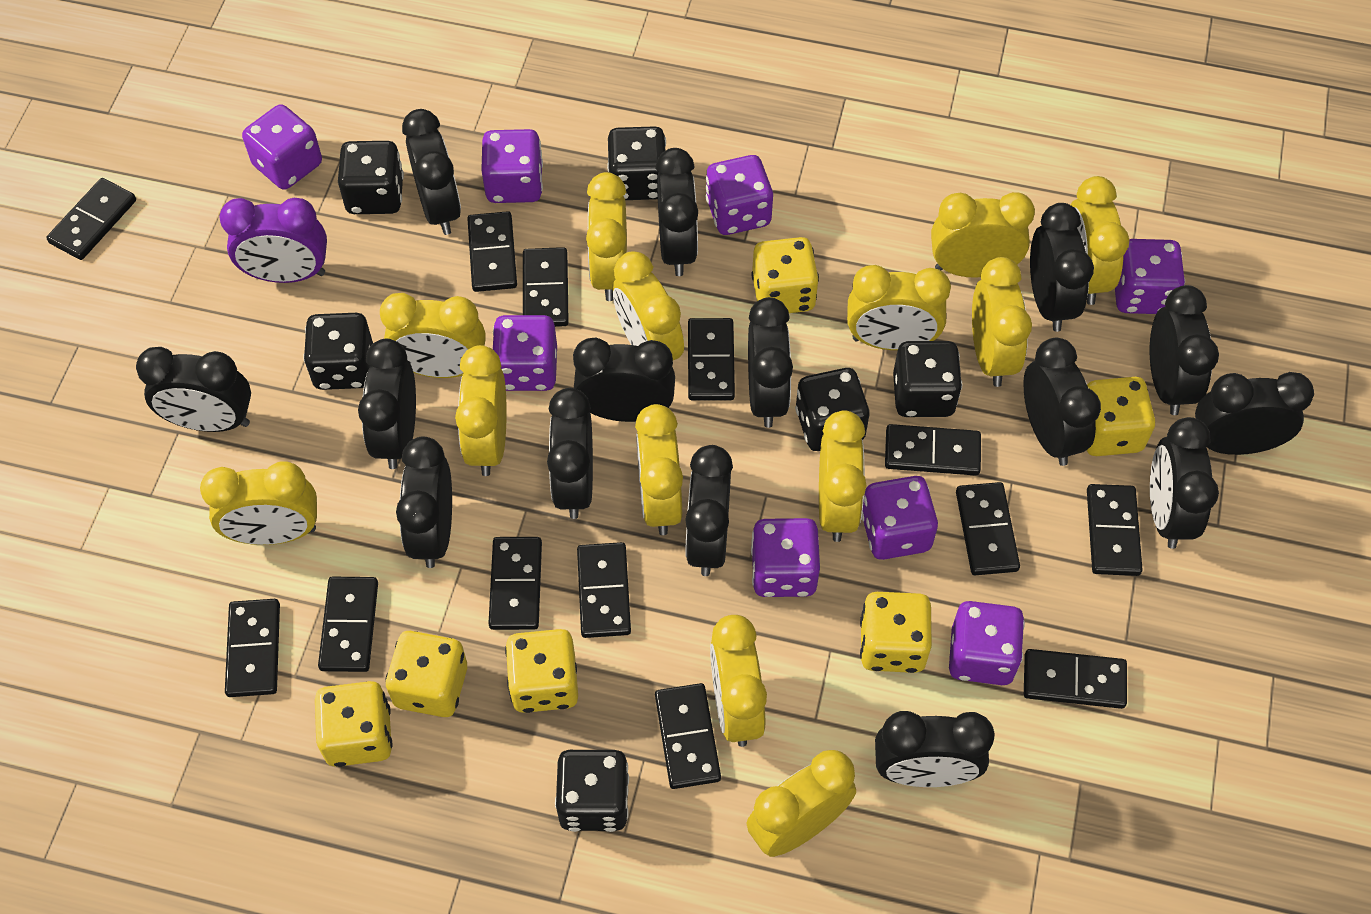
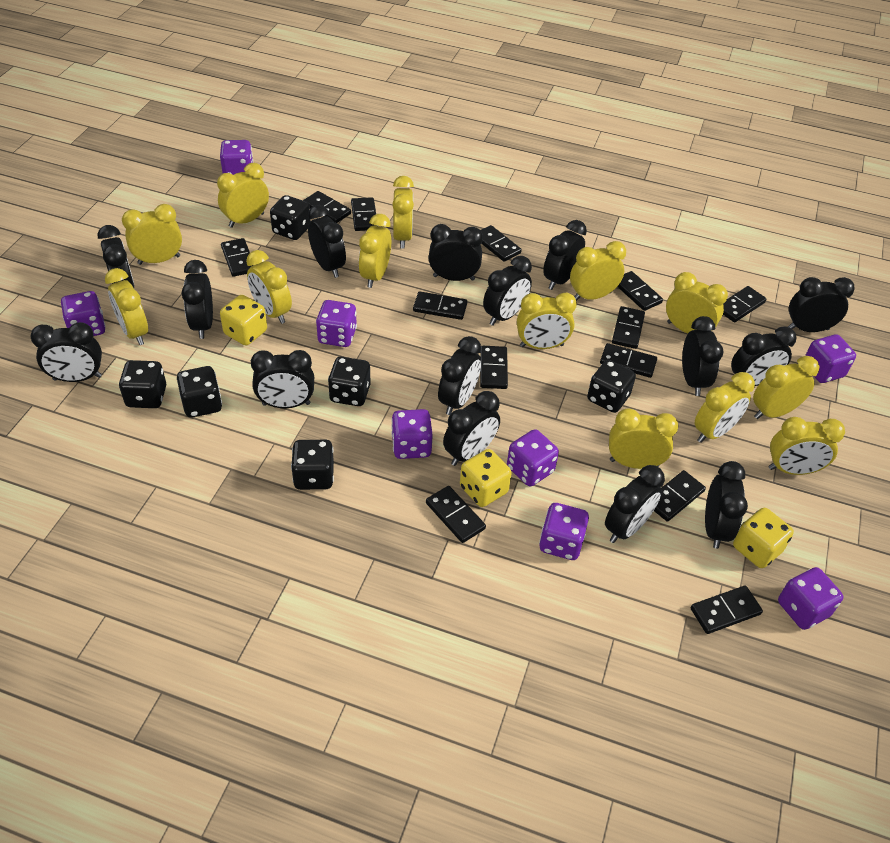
purple clock: [220,198,327,283] = 1 -> none = 0
yellow dice: [315,681,392,767] [385,631,467,717] [505,629,578,713] [751,237,819,313] [860,592,932,673] [1087,377,1155,456] = 6 -> [220,295,267,346] [460,449,512,507] [733,508,794,568] = 3

